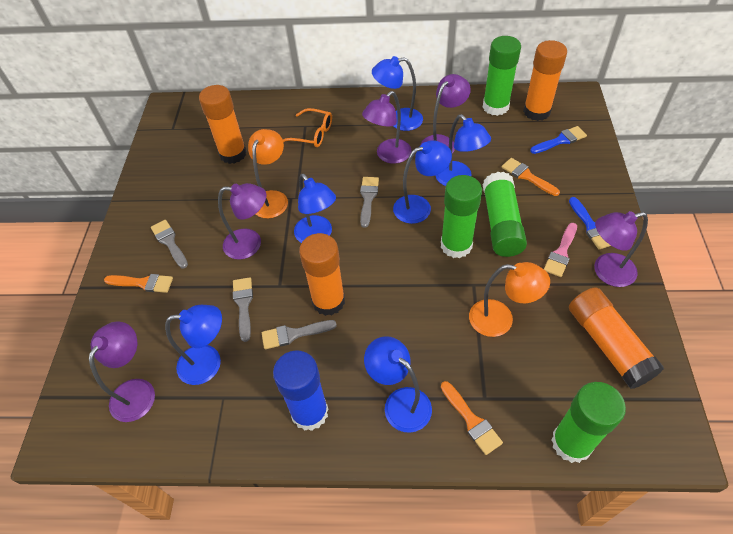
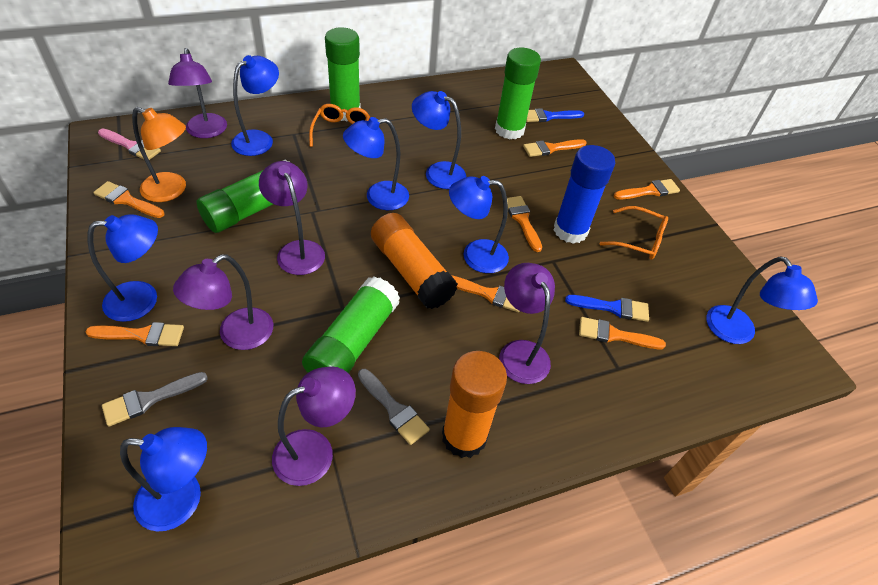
blue lamp: [165,305,222,385] [294,174,336,243] [364,336,432,433] [372,56,423,131] [393,140,452,224] [435,114,491,186] = 6 -> [87,214,158,322] [120,427,207,532] [231,55,279,156] [343,117,409,210] [412,91,466,189] [449,176,509,273] [707,256,818,344] = 7
grey brush: [151,220,188,268] [233,277,253,342] [262,320,337,349] [360,177,379,228] = 4 -> [102,372,208,427] [358,369,430,445] = 2
orange brush: [104,274,173,293] [441,381,503,455] [502,158,560,196] = 3 -> [86,322,184,346] [93,181,164,218] [451,275,519,312] [507,196,542,252] [523,139,587,157] [579,317,666,349] [614,179,680,200] = 7
orange glasses: [283,108,332,147] = 1 -> [309,104,370,147] [600,206,668,260] = 2
orange glue stick: [199,85,247,164] [299,233,345,316] [523,40,567,121] [569,287,664,389] = 4 -> [371,213,458,309] [442,351,507,458] = 2
orange lamp: [248,129,288,218] [469,262,550,337] = 2 -> [132,107,186,202] = 1

